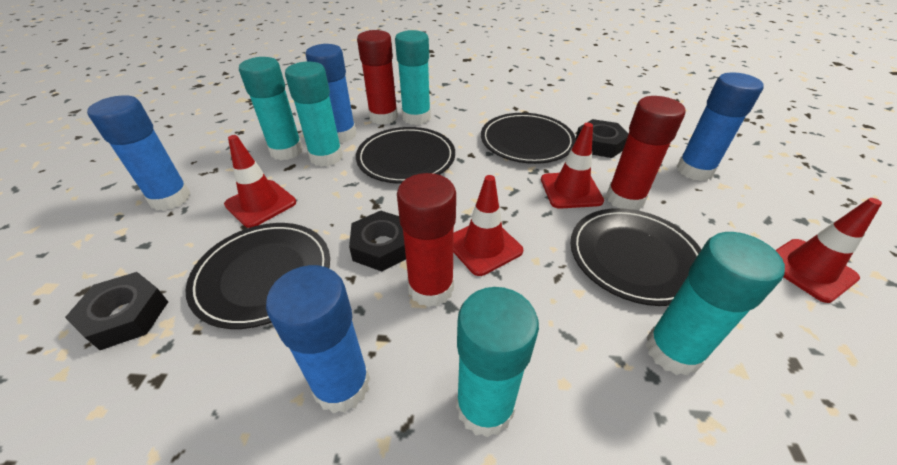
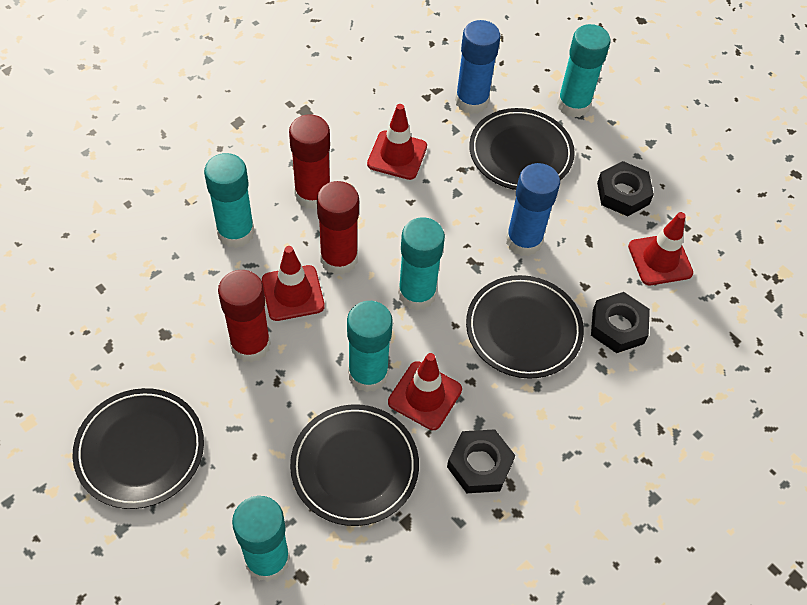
blue glue stick: [87,95,191,211] [266,265,370,413] [305,44,356,143] [676,73,764,181] = 4 -> [455,20,500,114] [506,163,560,256] = 2

